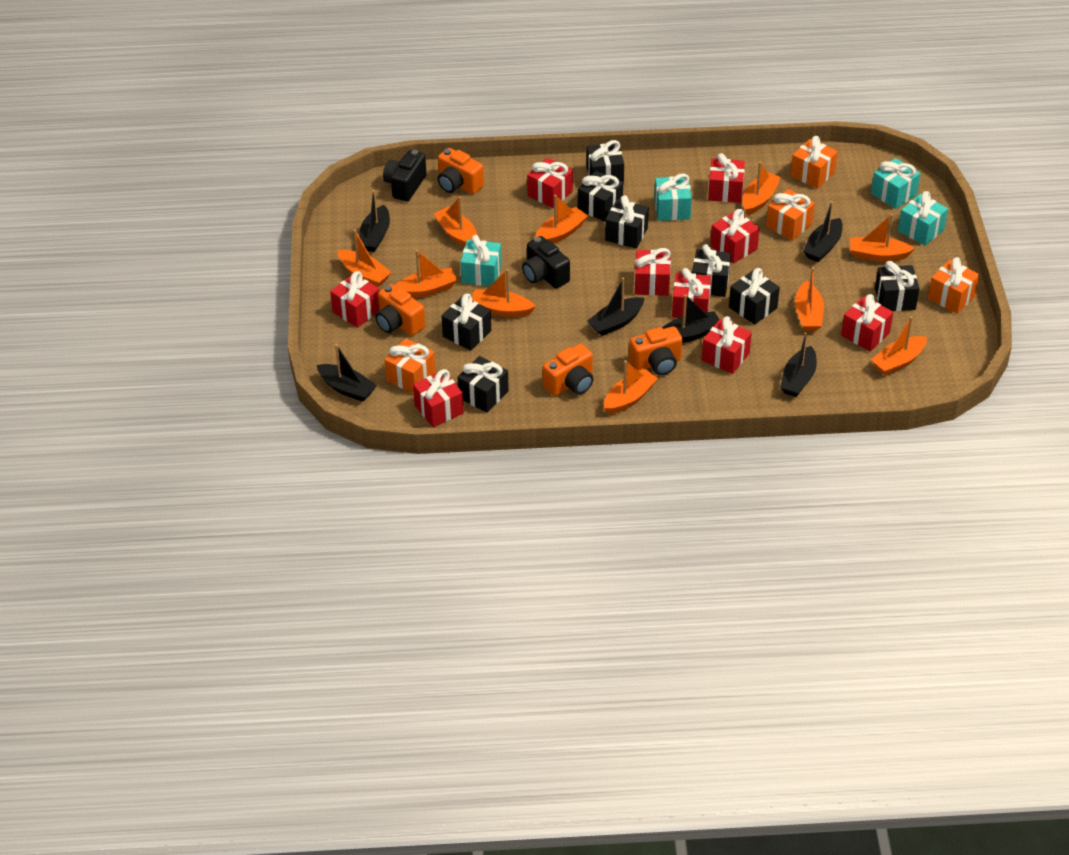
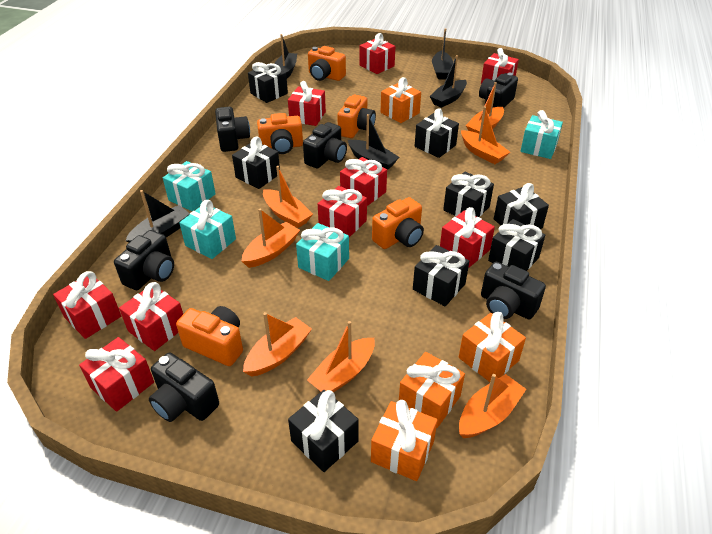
black boat: [317,344,377,402] [359,190,390,252] [587,277,644,336] [662,294,719,343] [780,332,817,397] [803,201,843,262] = 6 -> [125,190,190,243] [274,34,297,78] [348,114,399,170] [429,55,467,108] [432,28,453,80] = 5
black camera: [383,150,426,201] [522,236,570,288] = 2 -> [114,230,174,290] [149,352,219,422] [215,107,250,152] [303,122,347,169] [479,73,518,108] [481,262,546,319] = 6
orange boat: [338,230,392,287] [395,250,457,298] [433,196,477,247] [472,269,536,317] [535,195,588,243] [604,360,658,414] [743,162,781,215] [795,267,824,331] [850,214,915,261] [871,316,927,375] = 10 -> [242,209,300,268] [243,312,312,377] [263,166,313,228] [307,321,375,392] [459,374,526,438] [461,106,510,164] [466,82,504,133] = 7
orange camera: [375,284,425,336] [437,148,484,194] [543,343,594,396] [629,326,682,375] = 4 -> [176,306,243,366] [257,113,303,154] [308,46,346,81] [337,95,376,138] [372,197,424,249] = 5

